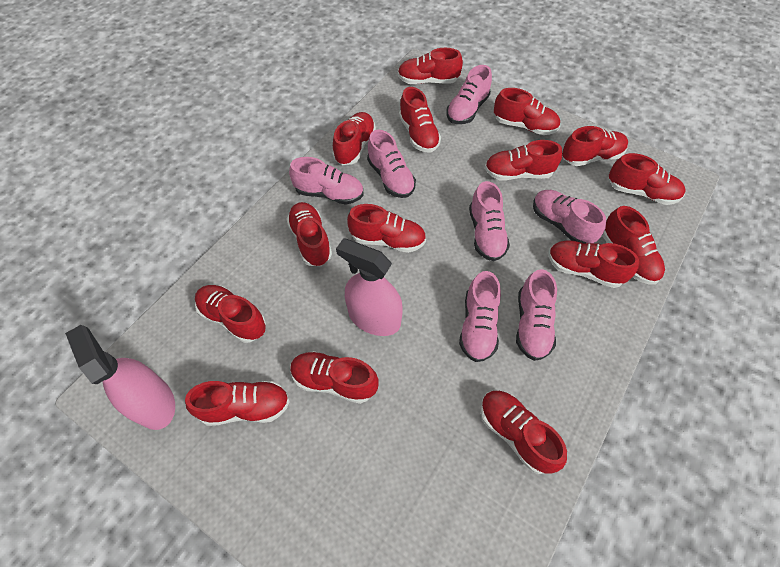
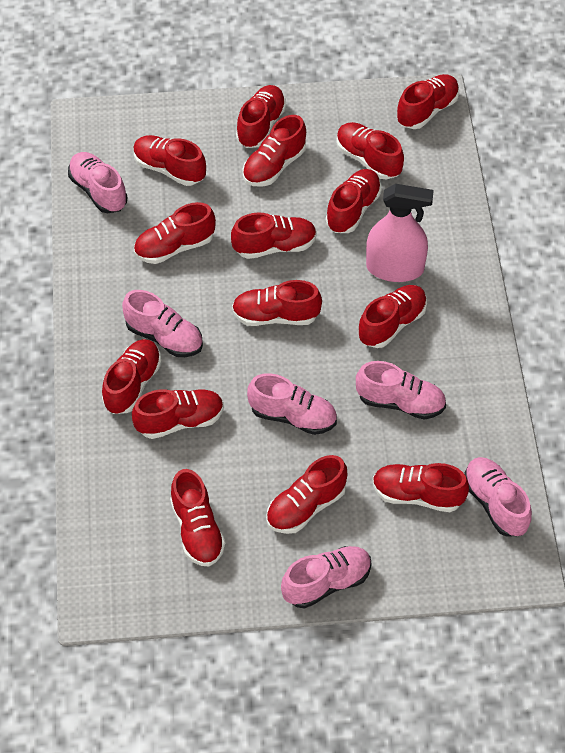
pink shoe: [289,157,364,205] [367,130,416,198] [446,65,492,124] [459,271,501,362] [469,181,510,261] [516,269,557,361] [533,190,606,244] = 7 -> [68,152,127,213] [122,290,203,357] [247,373,337,435] [281,546,372,609] [356,361,446,420] [464,457,532,537] = 6
pink spray bottle: [65,325,175,430] [336,238,403,336] = 2 -> [366,184,434,282] = 1

